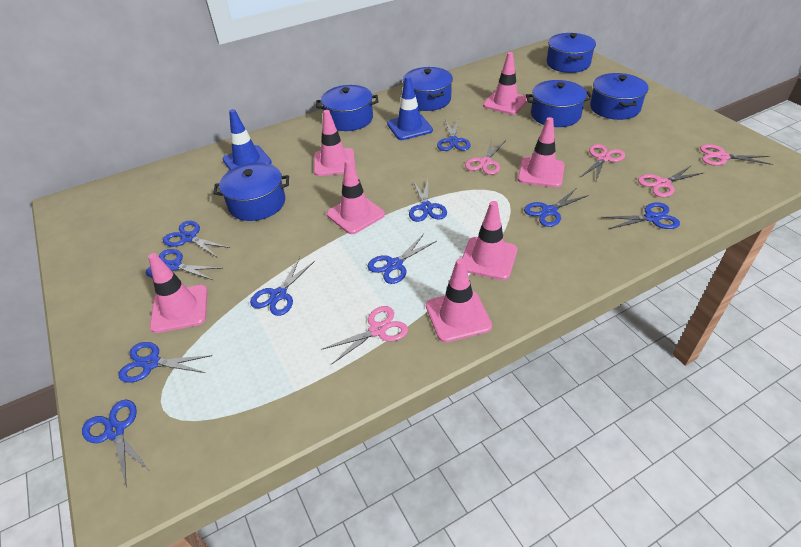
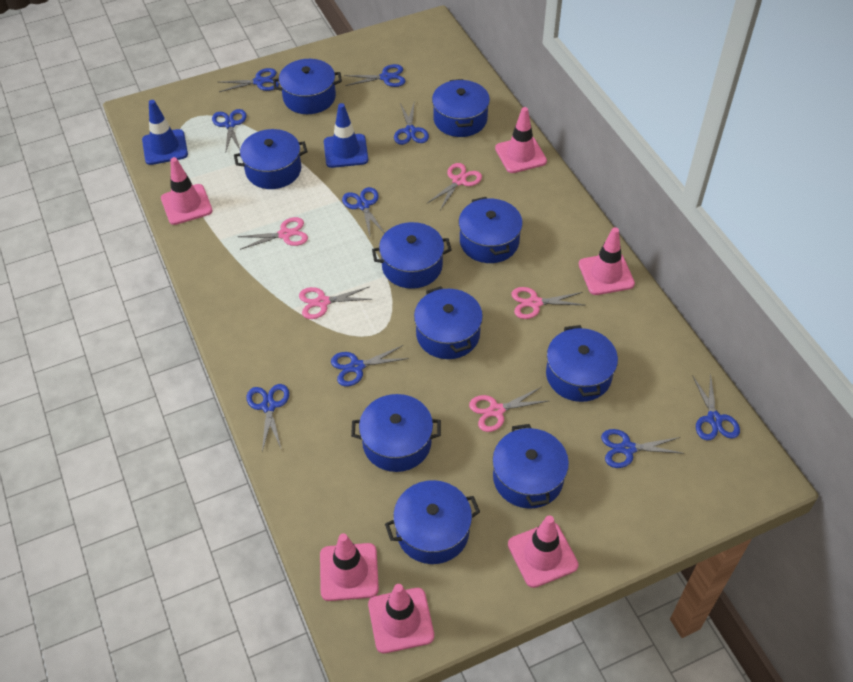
blue pot: [213,162,289,221] [316,85,378,131] [403,67,453,111] [526,80,592,127] [546,33,596,73] [590,73,648,120] = 6 -> [234,129,308,189] [273,59,342,114] [351,394,441,472] [372,222,452,289] [385,480,480,564] [414,286,483,359] [432,79,490,137] [459,197,523,263] [492,424,569,509] [546,325,618,402] = 10
blue scissors: [82,400,151,488] [118,342,212,383] [146,249,223,280] [163,221,230,257] [250,257,315,316] [367,234,437,284] [409,180,447,222] [437,118,471,151] [524,189,589,227] [601,202,680,229] = 10 -> [212,109,247,154] [219,68,279,92] [247,384,289,452] [331,345,409,386] [342,187,385,236] [344,64,406,87] [394,103,429,145] [601,429,685,468] [692,373,740,440] = 9
pink traffic cone: [148,253,207,333] [314,110,355,176] [327,159,385,234] [426,258,492,342] [462,201,517,280] [483,52,527,115] [518,117,565,187] = 7 -> [161,157,213,225] [320,533,379,601] [368,584,434,653] [495,107,547,173] [508,515,579,588] [579,227,635,295] = 6

